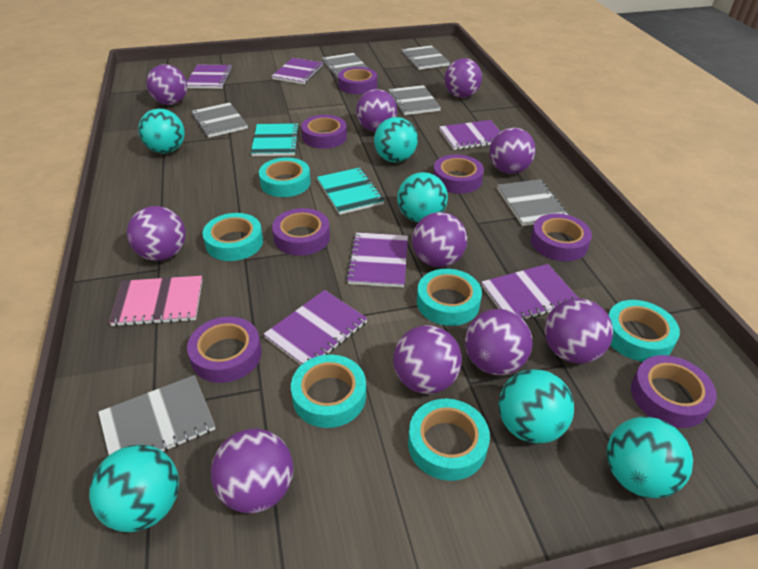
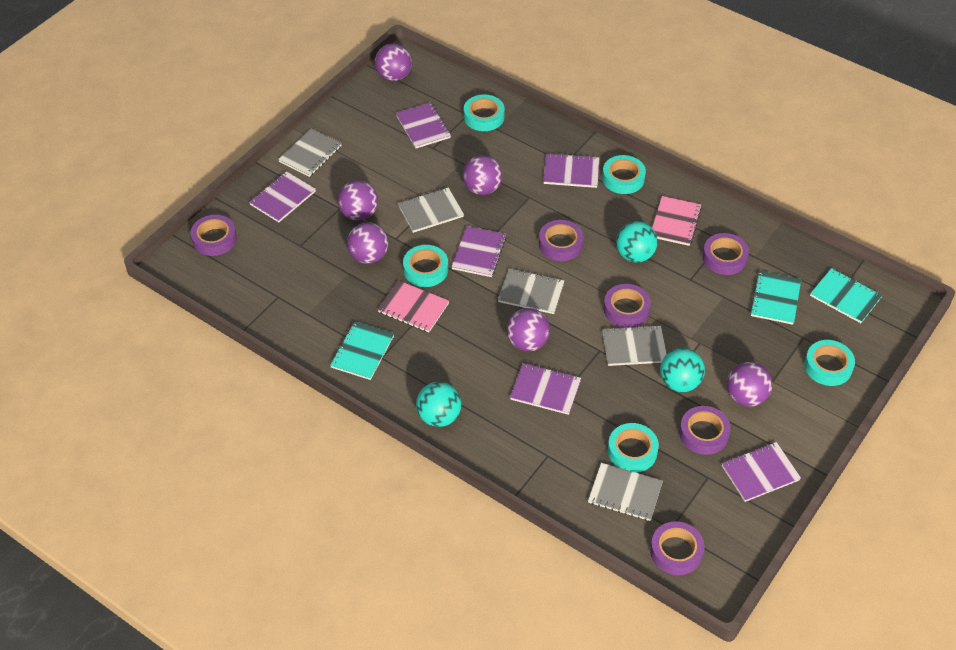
grey notebook: [98,375,215,455] [192,102,248,138] [322,53,368,78] [388,85,441,115] [402,45,450,70] [497,179,568,226] = 6 -> [278,128,342,177] [398,187,464,233] [498,268,564,314] [588,463,663,521] [602,325,667,366] = 5
pink notebook: [109,276,202,327] = 1 -> [378,280,449,332] [652,196,702,246] = 2
purple ball: [127,206,186,261] [146,64,187,105] [211,429,293,513] [356,89,397,132] [393,325,462,394] [412,212,467,267] [444,58,482,98] [465,309,532,375] [489,128,536,174] [545,298,613,363] = 10 -> [338,180,378,221] [347,222,388,264] [375,44,412,81] [463,155,502,195] [507,308,550,351] [727,362,772,407] = 6
purple tape: [187,317,262,383] [272,208,330,256] [301,115,347,149] [338,67,377,94] [433,154,484,194] [531,214,592,261] [631,355,717,428] = 7 -> [191,215,237,256] [539,220,584,261] [604,284,651,328] [650,521,705,575] [679,406,731,455] [702,233,749,275] = 6
turquoise ball: [89,444,179,532] [138,108,185,154] [374,117,418,163] [397,172,448,223] [499,369,574,444] [607,416,693,498] = 6 -> [416,382,461,427] [616,221,658,263] [660,348,705,392] = 3
turquoise notebook: [251,123,299,156] [317,167,385,215] = 2 -> [330,321,394,380] [750,271,801,325] [810,268,882,323] = 3
turquoise tape: [202,213,263,261] [259,157,311,197] [291,354,366,428] [408,399,490,481] [417,269,482,326] [608,300,680,362] = 6 -> [403,245,448,287] [464,94,505,131] [602,155,646,194] [608,423,659,472] [804,340,855,386] = 5

